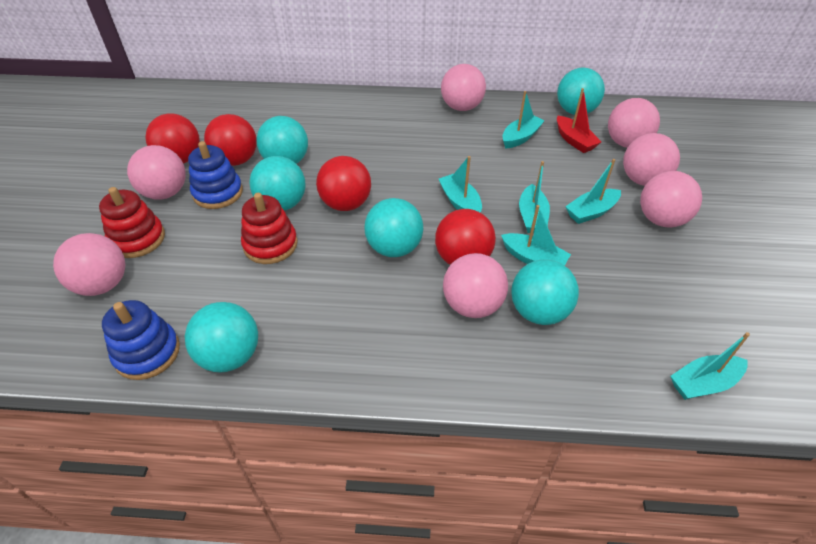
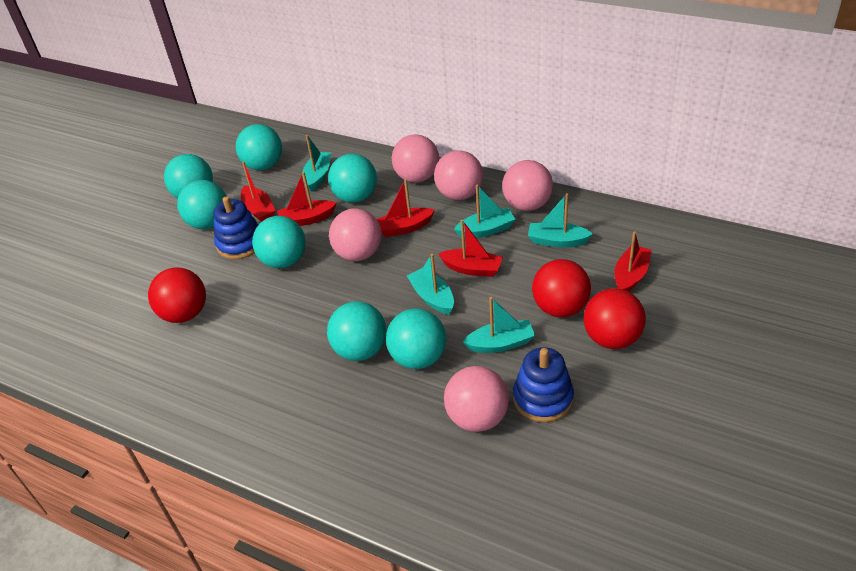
pink ball: [53,233,125,296] [127,145,186,200] [441,64,486,111] [443,253,508,318] [608,98,660,148] [623,133,680,186] [640,171,702,227] = 7 -> [329,208,382,261] [392,134,439,183] [434,150,483,200] [444,366,509,432] [502,160,553,211] = 5
red ball: [145,113,200,164] [204,114,257,166] [316,156,371,211] [435,209,496,265] = 4 -> [148,268,206,323] [532,259,591,317] [583,288,646,349] = 3
red boat: [557,88,601,153] = 1 -> [241,161,275,222] [277,172,336,226] [377,179,435,237] [439,220,503,277] [614,231,651,292] = 5
red stacking toy: [99,187,165,258] [241,193,298,264] = 2 -> none = 0
turquoise ball: [185,302,258,372] [249,156,306,211] [256,116,308,164] [364,198,423,257] [511,259,579,325] [557,68,605,115] = 6 -> [164,154,213,198] [177,180,226,229] [236,124,282,170] [252,216,306,268] [327,301,387,361] [328,154,377,203] [386,309,446,369] = 7
turquoise boat: [439,156,482,213] [501,205,571,266] [502,91,544,149] [519,161,550,233] [565,159,621,224] [671,332,750,400] = 6 -> [302,135,331,192] [407,254,454,315] [454,184,515,238] [463,297,535,353] [528,193,593,248] = 5

